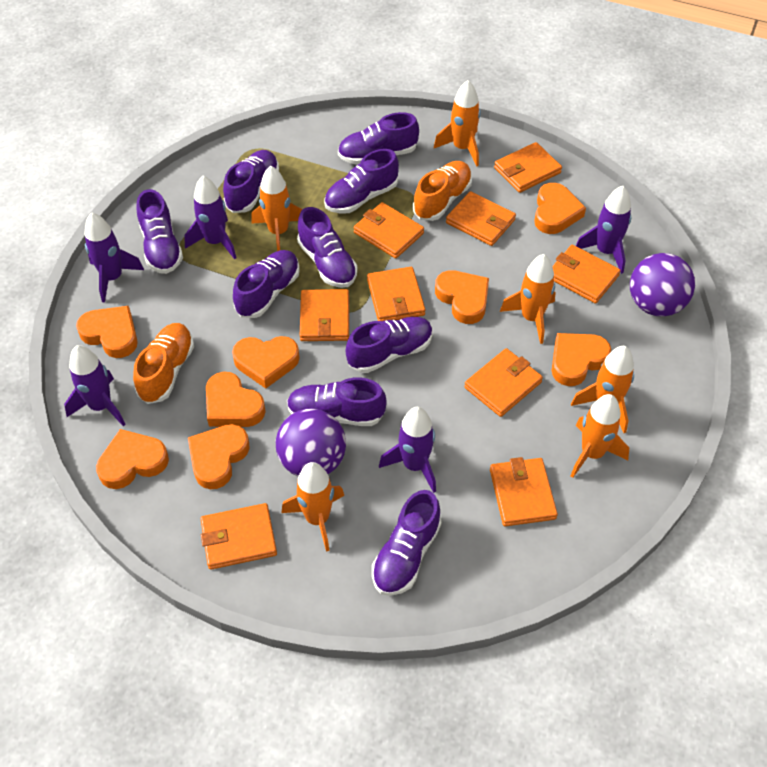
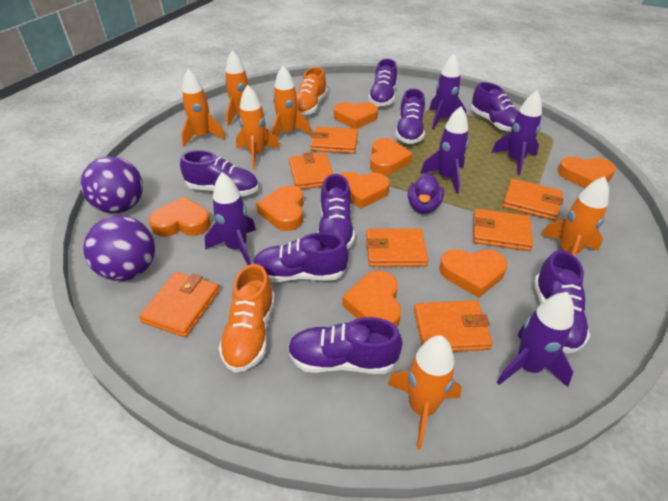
orange wallet: [201,503,277,570] [300,289,349,341] [353,202,424,259] [367,267,426,321] [446,191,516,246] [464,348,543,417] [490,457,558,526] [494,142,562,193] [552,245,621,304] = 9 -> [139,272,220,337] [289,152,333,189] [310,126,358,154] [366,228,428,267] [414,300,493,352] [473,209,533,251] [503,179,564,221] = 7
purple duck: none = 0 -> [408,173,444,214] = 1
purple shoe: [136,189,183,274] [223,150,279,213] [233,250,300,318] [287,377,387,426] [297,207,357,288] [324,149,399,214] [338,112,419,165] [346,317,433,373] [372,490,442,596] = 9 -> [180,150,259,196] [253,232,349,282] [288,317,402,374] [318,174,355,249] [368,59,397,107] [395,89,425,144] [471,82,519,132] [534,250,590,353] = 8

